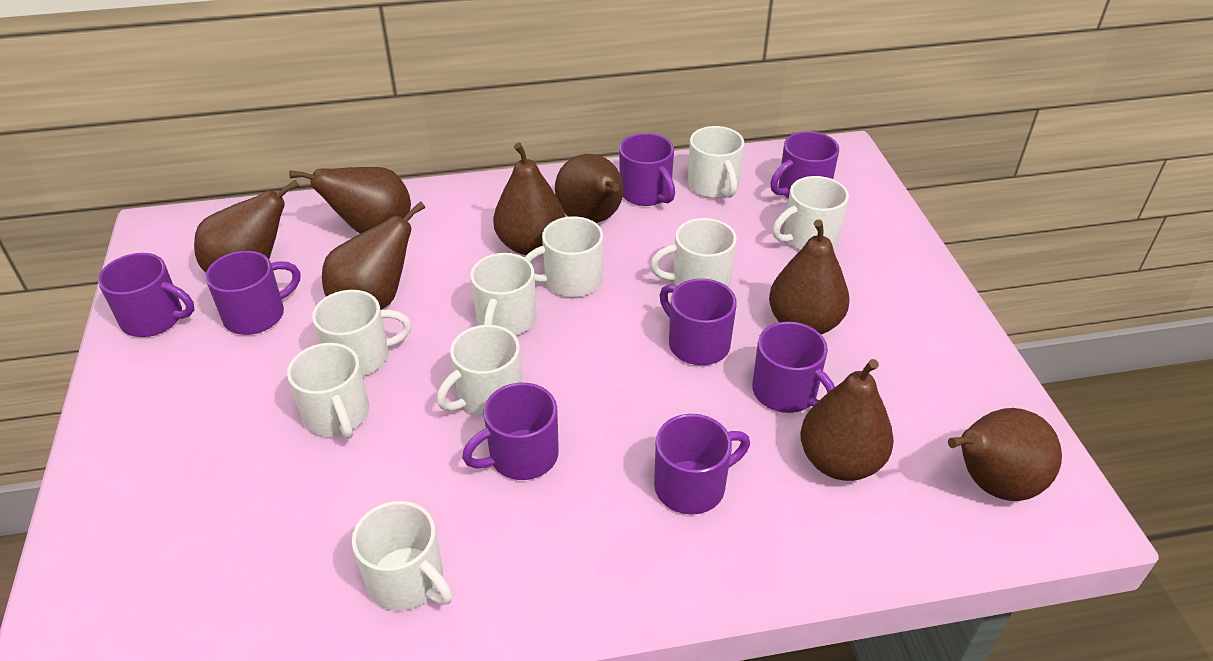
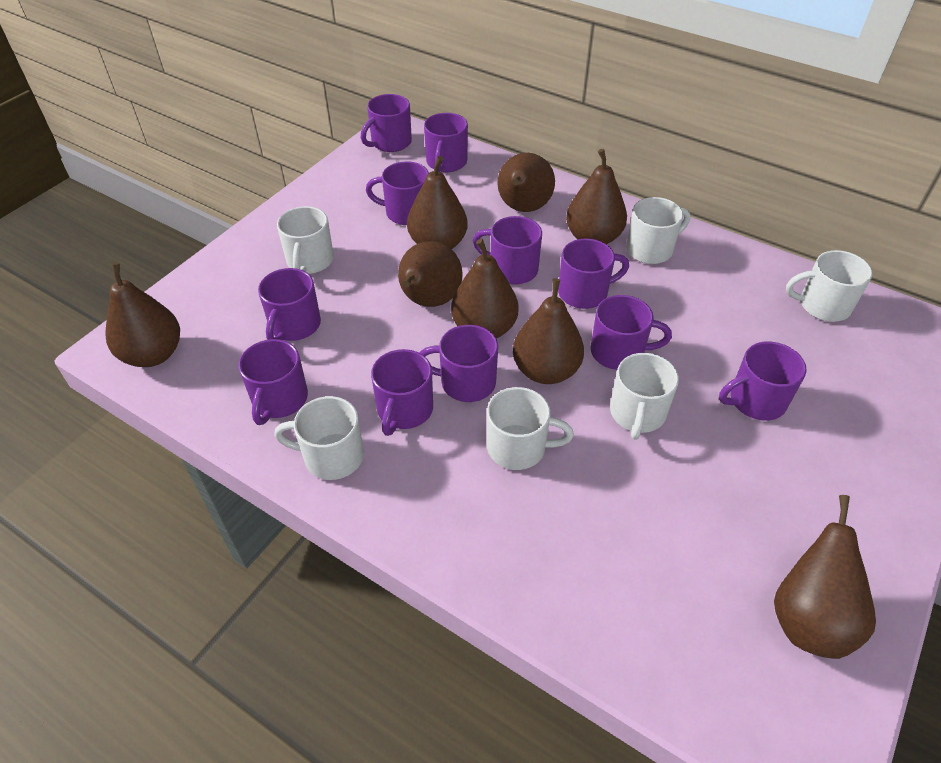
purple mug: [98,253,194,337] [205,251,300,335] [462,383,559,480] [619,133,675,206] [654,414,750,515] [659,278,737,365] [752,322,835,413] [770,131,839,199] = 8 -> [239,339,308,425] [258,268,321,341] [361,94,412,152] [366,161,429,225] [371,349,433,436] [419,325,498,402] [424,113,468,172] [473,216,542,285] [558,239,629,309] [590,295,672,370] [719,342,806,420] = 11
white mug: [287,343,369,439] [312,290,412,376] [352,501,452,611] [437,325,522,416] [470,253,536,336] [525,217,603,297] [650,218,737,287] [688,126,744,198] [772,176,849,250] = 9 -> [274,396,364,480] [277,206,334,274] [487,387,574,470] [610,353,679,440] [626,197,690,264] [786,250,873,322] = 6

